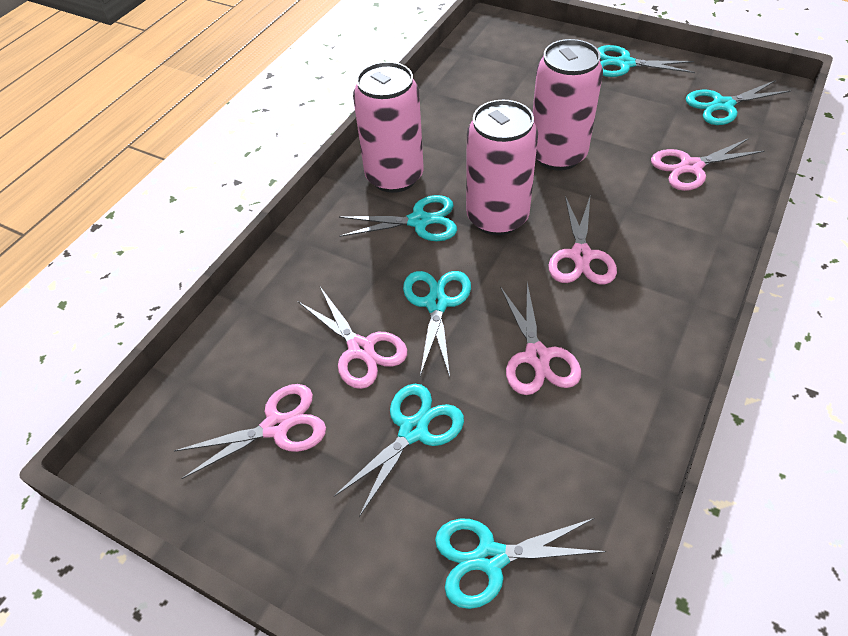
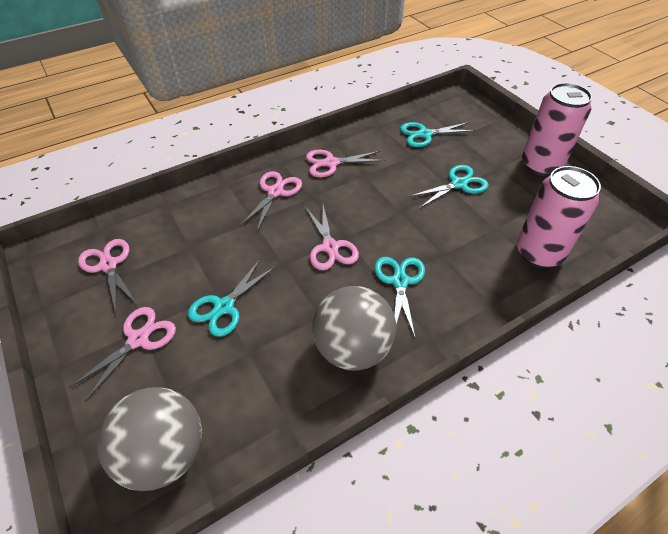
grey ball: none = 0 -> [97,387,202,491] [312,286,396,371] = 2
pink can: [353,62,424,193] [466,100,538,235] [533,39,603,171] = 3 -> [517,166,601,268] [522,83,592,176] = 2
turquoise scissors: [334,384,464,517] [339,195,457,241] [403,271,471,377] [435,518,607,609] [598,45,695,77] [686,80,791,125] = 6 -> [188,258,276,337] [374,257,425,337] [400,122,475,147] [409,165,489,208] = 4

